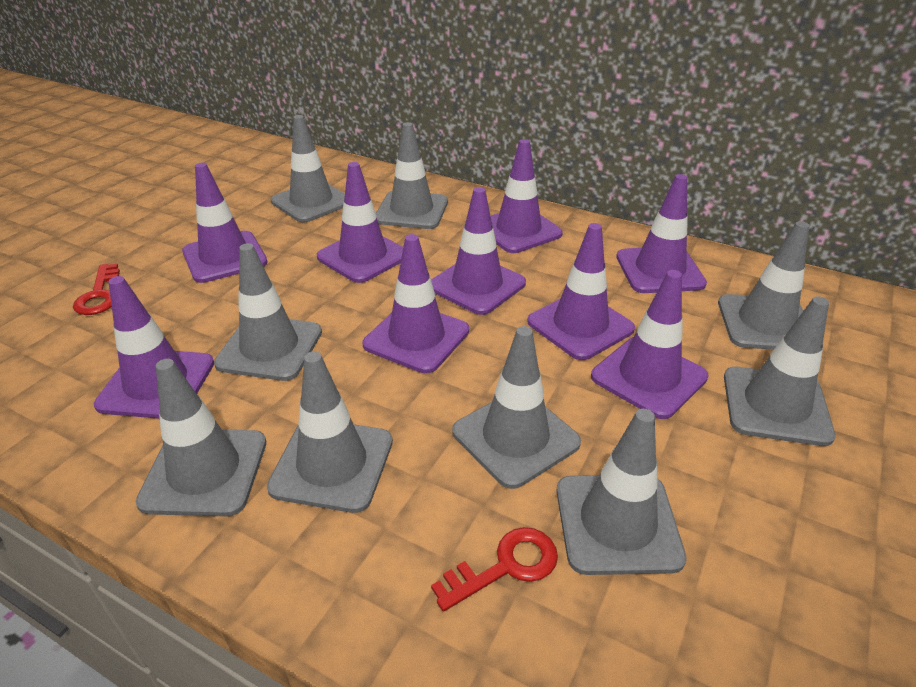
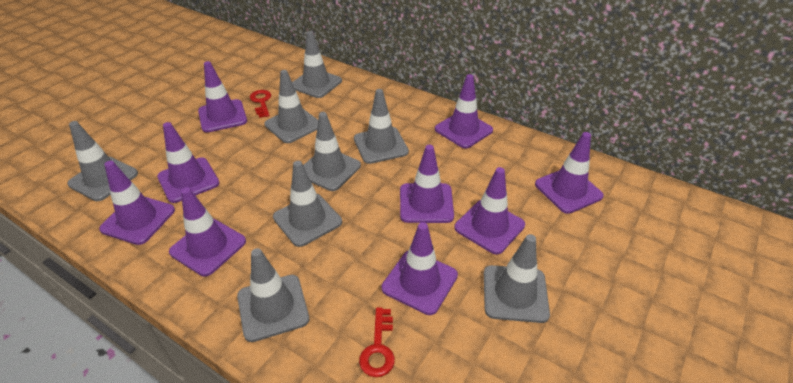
grey traffic cone: [136,359,266,517] [214,243,322,381] [267,352,393,513] [271,115,345,223] [376,122,448,229] [452,326,581,489] [556,409,687,575] [718,221,809,350] [724,296,835,446] = 9 -> [67,121,138,201] [237,248,309,342] [264,70,318,143] [273,161,342,247] [292,31,342,98] [303,112,361,191] [354,89,409,164] [484,234,550,323] = 8

